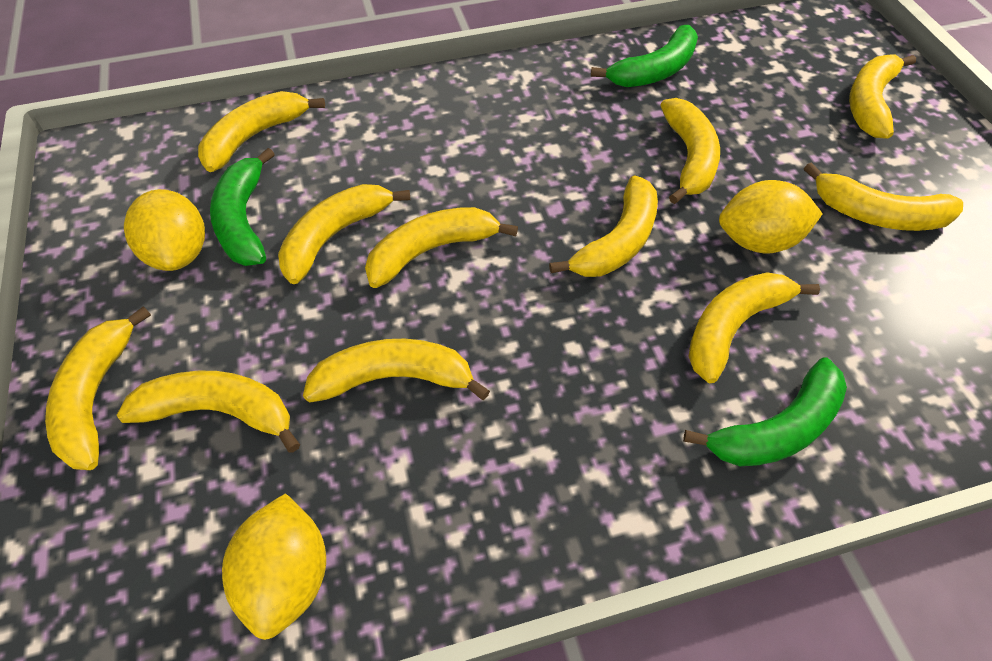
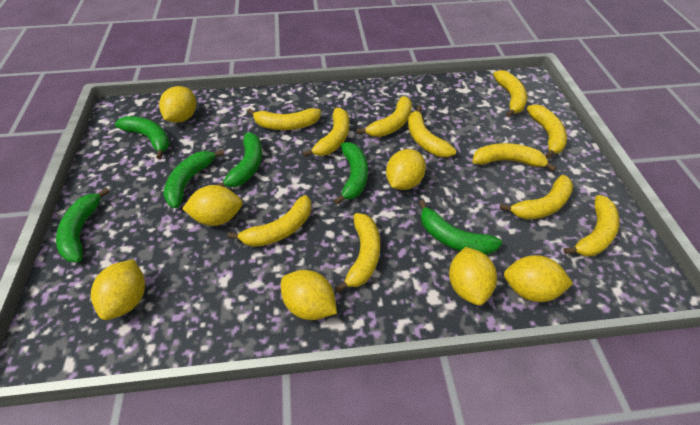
green banana: [210,148,275,266] [591,25,698,87] [683,357,847,466] = 3 -> [56,188,110,262] [115,116,170,159] [164,149,224,208] [217,133,262,187] [334,142,368,205] [419,200,502,255] = 6
yellow lemon: [124,189,205,271] [222,493,326,640] [719,180,822,254] = 3 -> [91,259,145,320] [159,86,196,123] [182,185,243,226] [281,270,337,320] [386,149,426,190] [449,247,497,305] [504,255,573,302] = 7

